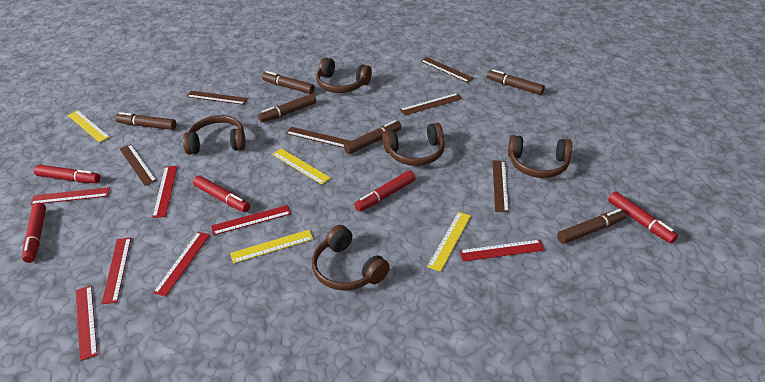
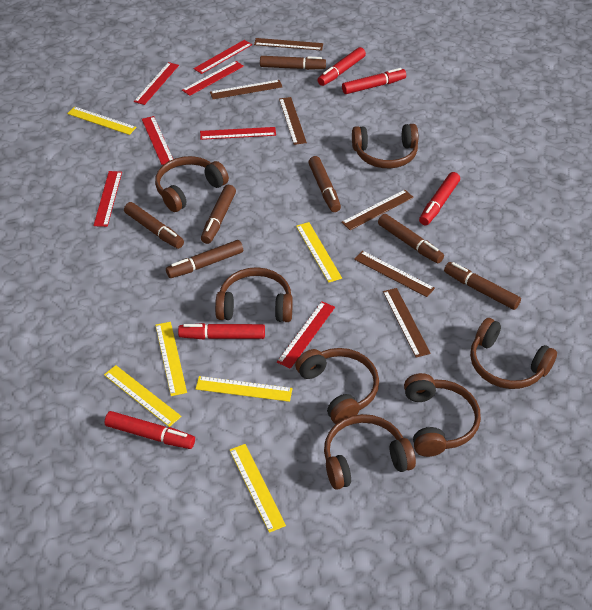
brown headphones: [183,115,246,155] [312,225,390,291] [316,57,372,93] [382,123,445,166] [508,135,572,178] = 5 -> [155,156,229,212] [215,267,293,322] [295,348,379,424] [324,414,416,490] [352,124,418,168] [404,373,481,457] [470,318,557,389] = 7
brown marker: [116,112,176,130] [258,94,316,123] [262,71,315,94] [344,120,402,154] [487,69,545,95] [557,209,626,244] = 6 -> [124,202,184,249] [166,240,243,278] [201,185,236,244] [260,56,326,70] [308,156,341,212] [378,214,444,263] [444,262,521,310] = 7
yellow ruler: [68,110,110,143] [230,230,313,264] [272,148,331,184] [427,212,471,272] = 4 -> [67,106,137,135] [104,365,182,427] [155,322,187,396] [195,376,293,402] [230,444,286,533] [296,222,342,283] = 6

